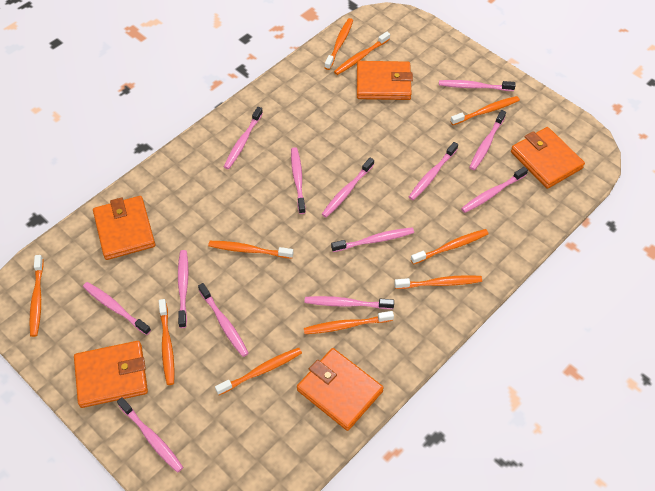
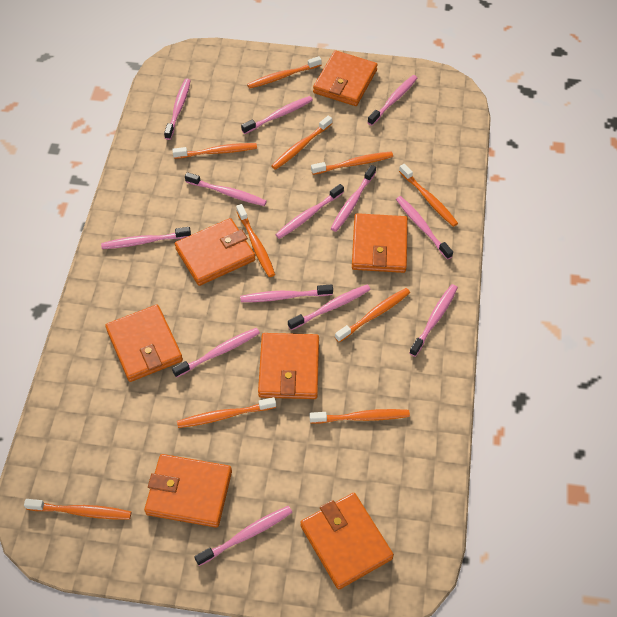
orange wallet: [74,341,148,408] [93,196,155,260] [297,348,384,431] [357,61,413,100] [511,127,585,189] = 5 -> [105,305,183,382] [144,454,232,528] [175,218,255,286] [258,333,319,399] [300,493,394,590] [313,50,378,106] [352,213,408,273] = 7

